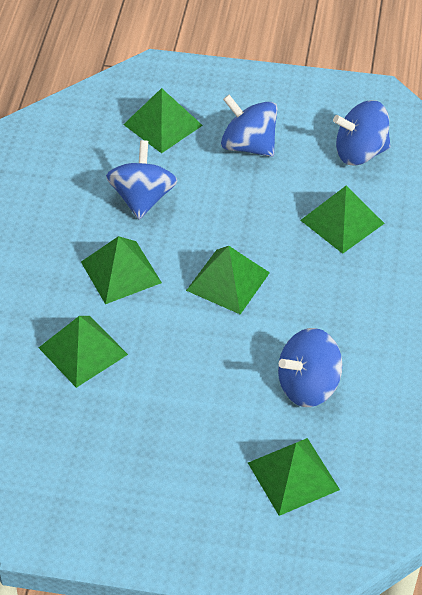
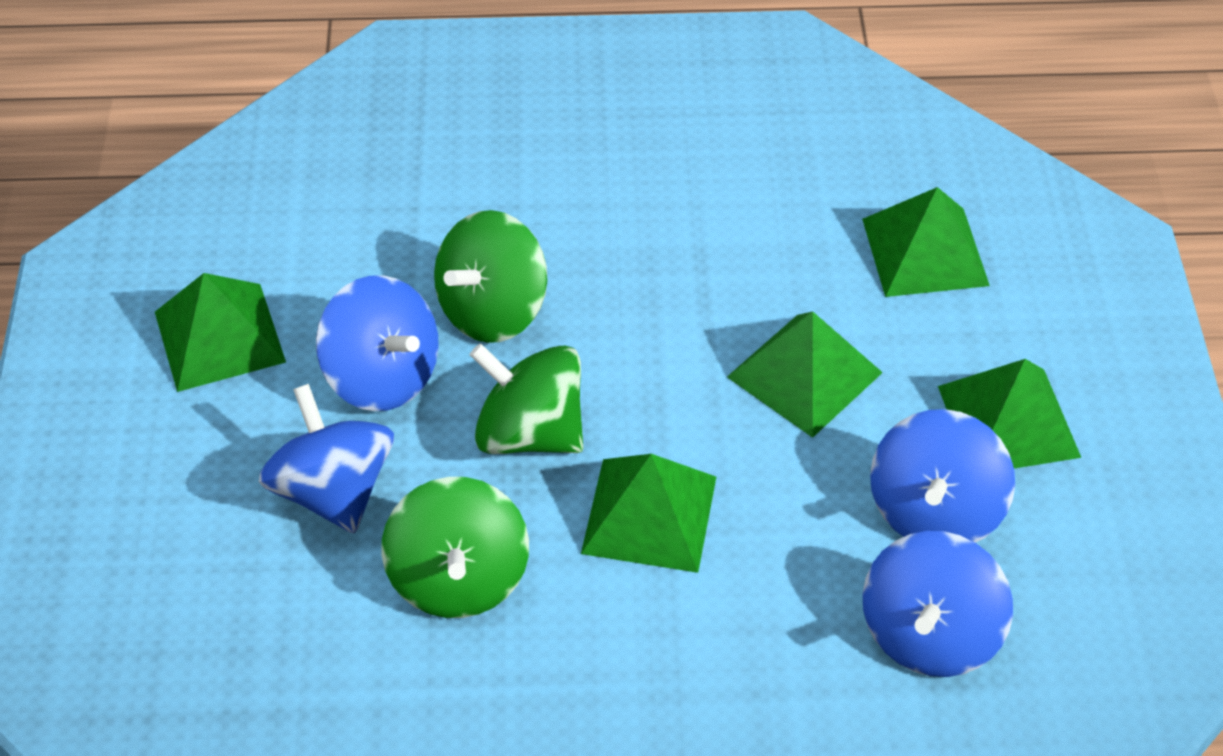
green pyramid: [38,316,128,388] [81,236,162,304] [123,88,203,153] [186,246,270,314] [248,438,340,516] [300,186,385,254] = 6 -> [155,273,286,392] [581,454,716,573] [727,311,883,438] [862,187,990,297] [938,359,1081,469] = 5
green spinning top: none = 0 -> [382,477,529,618] [434,210,547,343] [470,344,583,454] = 3

